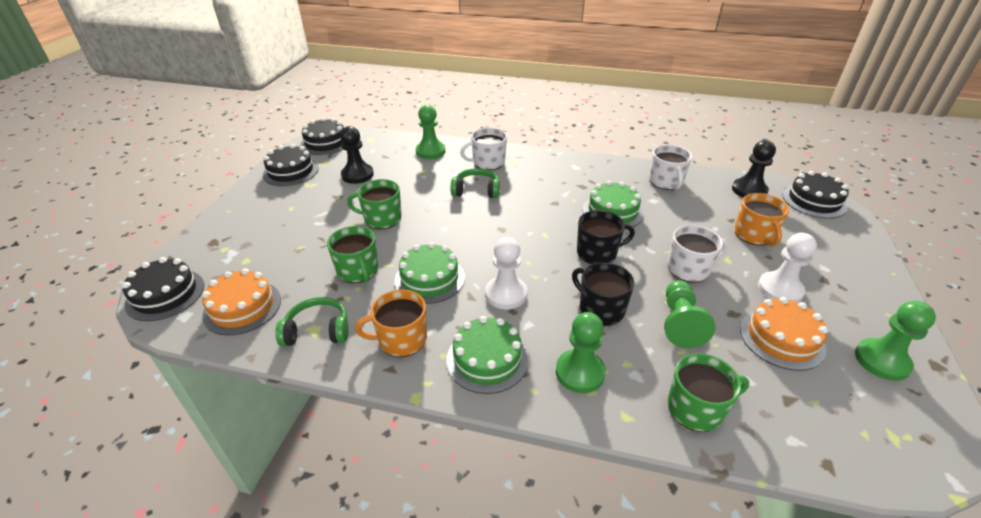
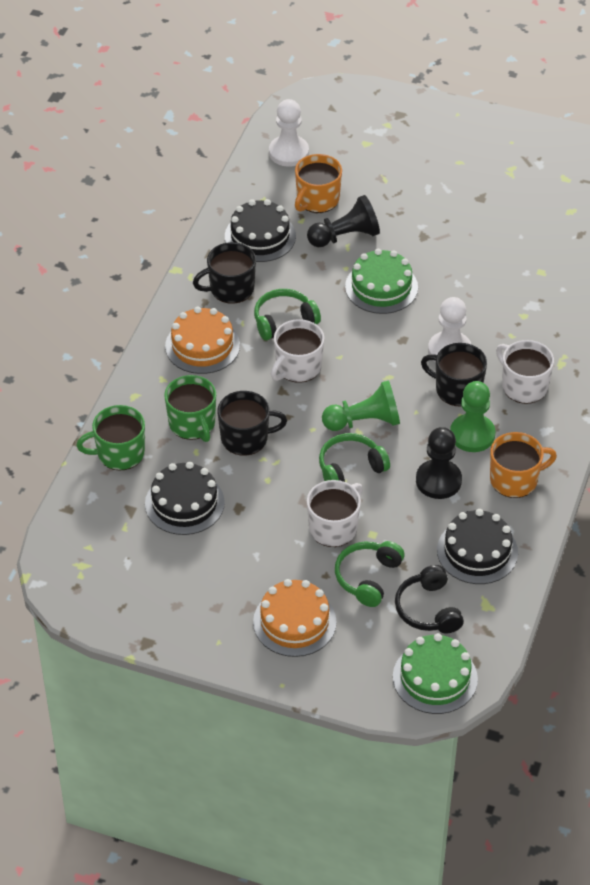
black cake: [122,257,204,321] [263,144,319,186] [300,118,344,155] [782,171,849,218] = 4 -> [145,462,225,535] [225,199,296,262] [437,509,518,584] = 3
black headphones: none = 0 -> [395,565,464,634] = 1
black mug: [572,263,635,326] [577,210,635,264] = 2 -> [193,242,256,304] [217,391,287,456] [421,343,487,407] = 3
green cake: [395,242,465,304] [446,316,528,394] [583,181,644,229] = 3 -> [345,249,418,314] [393,633,478,714] = 2
green headphones: [275,297,349,346] [451,168,500,198] = 2 -> [254,289,321,340] [319,433,390,482] [335,541,405,607] = 3
green mug: [327,226,378,283] [347,179,402,229] [668,353,749,432] = 3 -> [76,405,145,471] [164,375,216,442] = 2
green pawn: [416,105,445,159] [556,312,606,393] [664,280,716,348] [855,301,936,381] = 4 -> [322,380,400,431] [450,381,495,452] = 2

